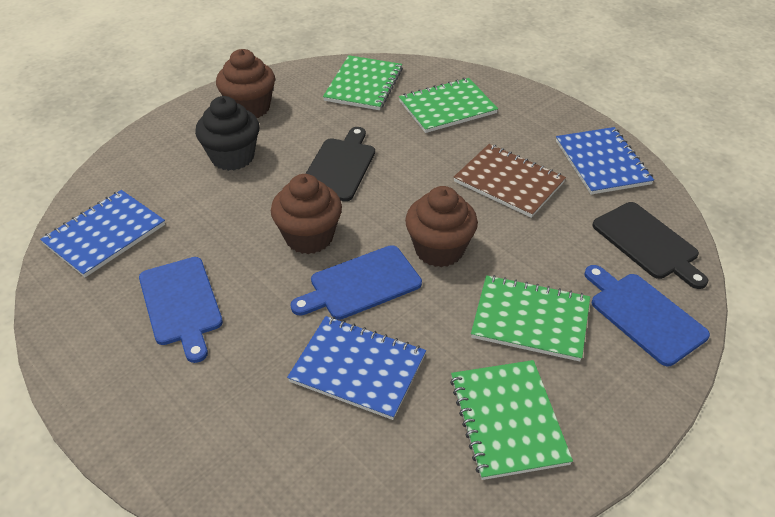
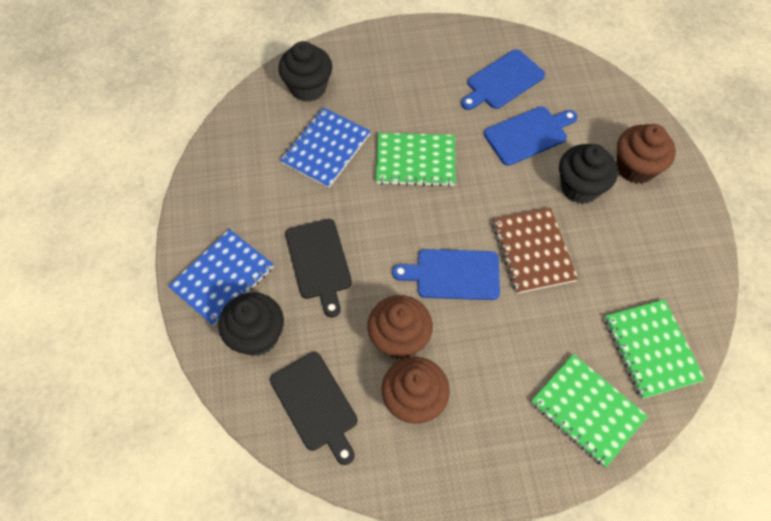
black cupcake: [195,96,259,171] = 1 -> [218,292,284,356] [278,41,332,102] [559,144,618,204] = 3
blue notebook: [40,190,165,277] [287,316,426,420] [556,127,654,195] = 3 -> [168,229,274,326] [280,107,371,188] = 2
green notebook: [323,55,403,110] [399,78,498,133] [450,360,573,480] [471,275,590,361] = 4 -> [376,133,455,187] [531,354,648,467] [604,299,705,399] = 3

